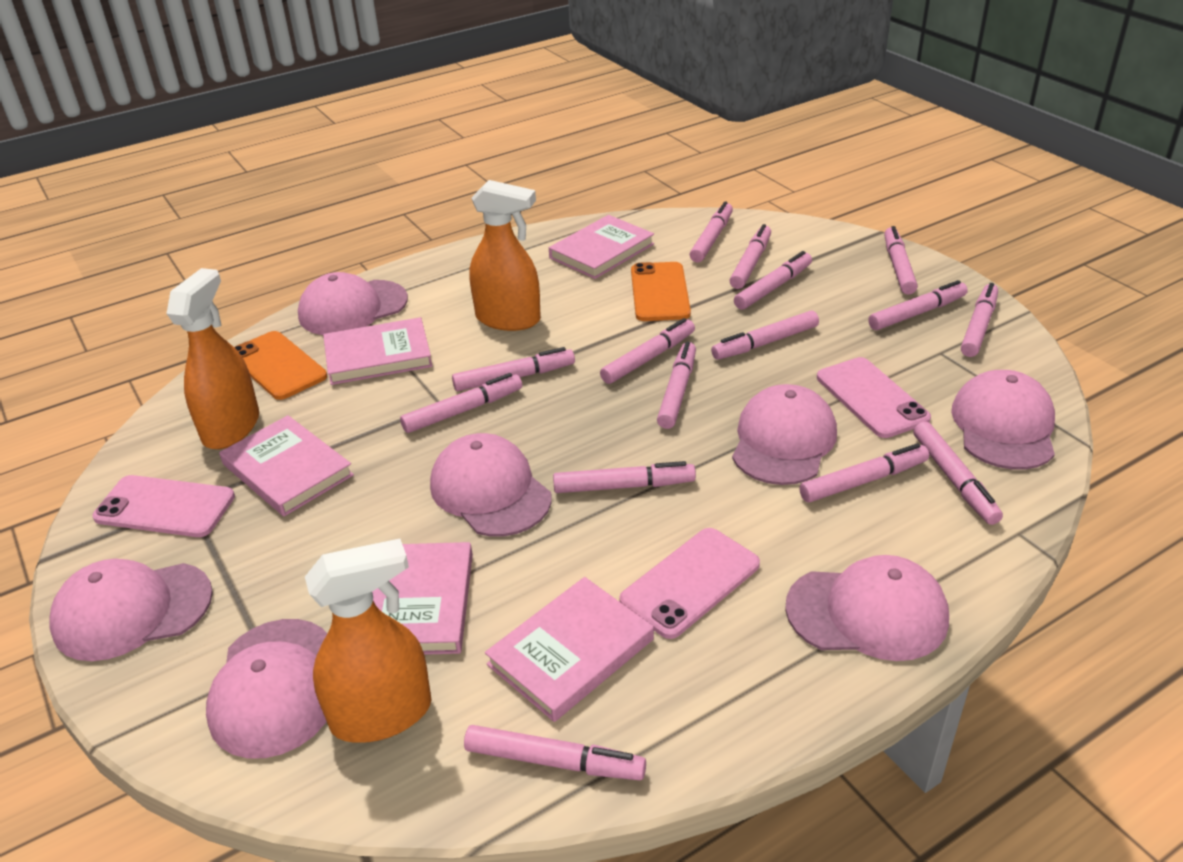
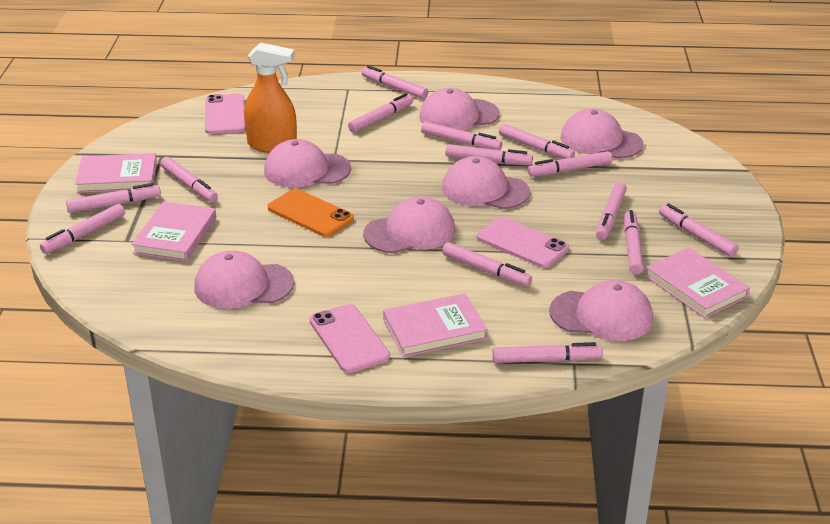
orange phone: [234,331,327,400] [631,262,691,321] = 2 -> [268,189,354,237] = 1
orange spray bottle: [166,268,259,449] [305,539,431,743] [469,180,541,331] = 3 -> [244,43,297,153] = 1
pink book: [219,415,354,516] [323,317,432,385] [372,542,473,655] [485,577,654,722] [549,215,654,279] = 5 -> [75,153,157,193] [131,202,216,261] [383,293,488,357] [645,248,750,318] = 4
pink marker: [400,373,522,433] [452,347,575,391] [464,725,646,780] [553,461,696,493] [600,318,695,384] [657,342,696,429] [690,202,733,262] [711,311,819,360] [729,224,771,289] [734,251,812,310] [799,443,929,503] [868,280,968,330] [884,226,918,295] [913,422,1003,525] [961,283,998,357] = 15 -> [40,204,125,254] [66,183,161,213] [160,157,218,202] [348,93,413,133] [362,65,429,99] [421,122,502,150] [442,242,532,287] [445,144,533,166] [492,342,603,363] [499,124,575,159] [528,151,612,176] [596,182,627,240] [624,210,644,274] [659,203,739,257] = 14

